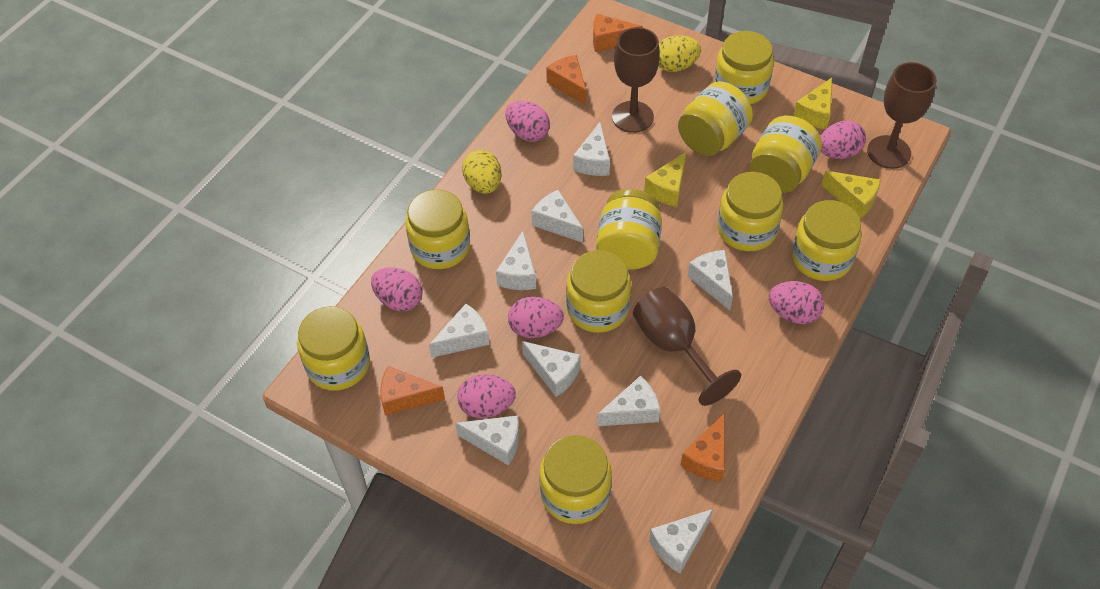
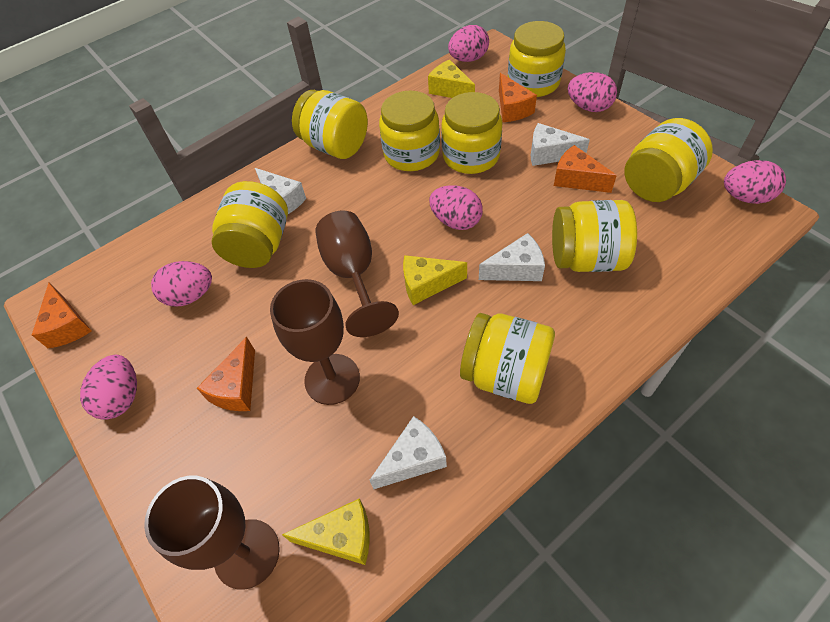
white cheese: [429,304,490,358] [455,415,520,466] [496,231,536,290] [522,341,581,397] [532,190,583,243] [573,122,610,176] [597,375,660,426] [649,509,713,574] [688,250,733,310] = 9 -> [255,168,306,214] [370,416,447,489] [479,233,545,281] [531,123,590,166] = 4
yellow egg: [462,149,501,194] [659,35,701,72] = 2 -> none = 0
yellow jar: [297,306,370,391] [405,189,470,269] [539,435,612,524] [566,250,631,333] [596,189,662,270] [678,81,753,156] [714,31,774,104] [717,172,783,251] [750,116,822,193] [792,200,861,281] = 10 -> [211,181,288,268] [292,90,368,159] [379,91,440,171] [441,92,503,174] [460,313,555,404] [508,21,566,97] [552,200,637,272] [624,118,713,202] = 8

